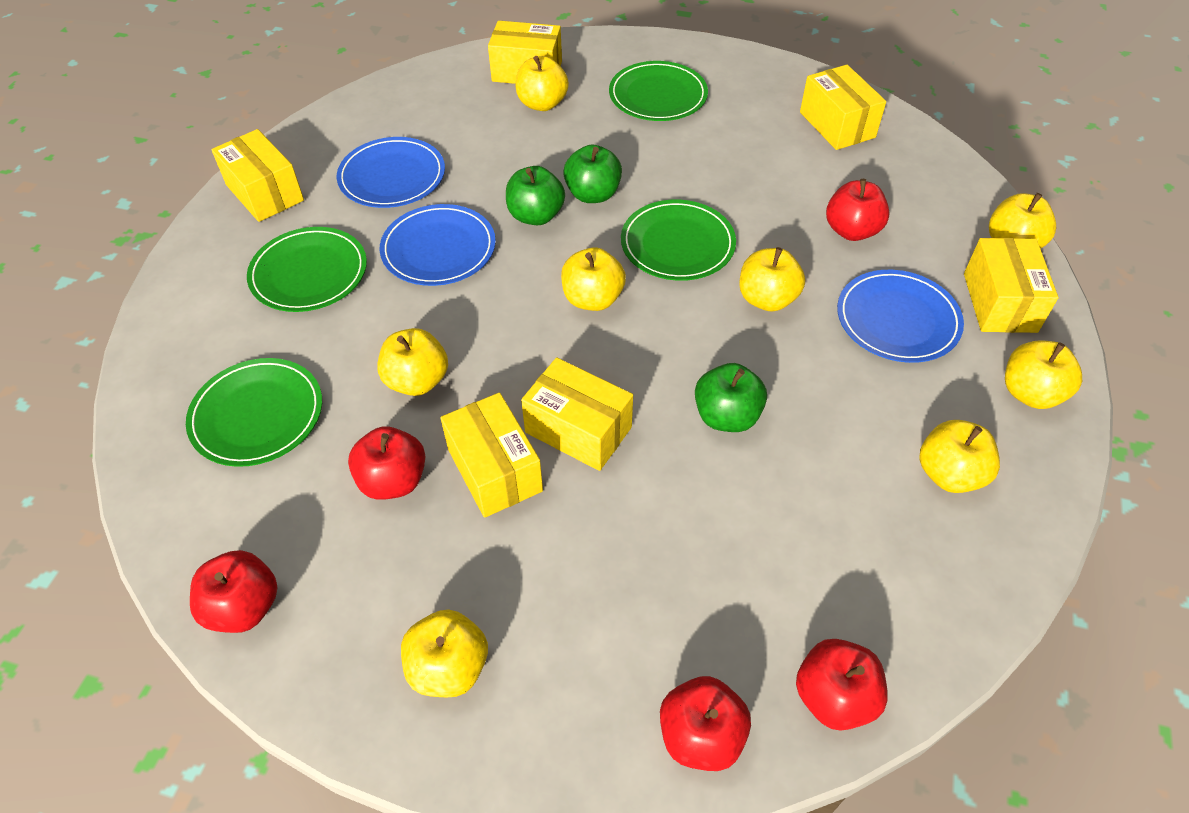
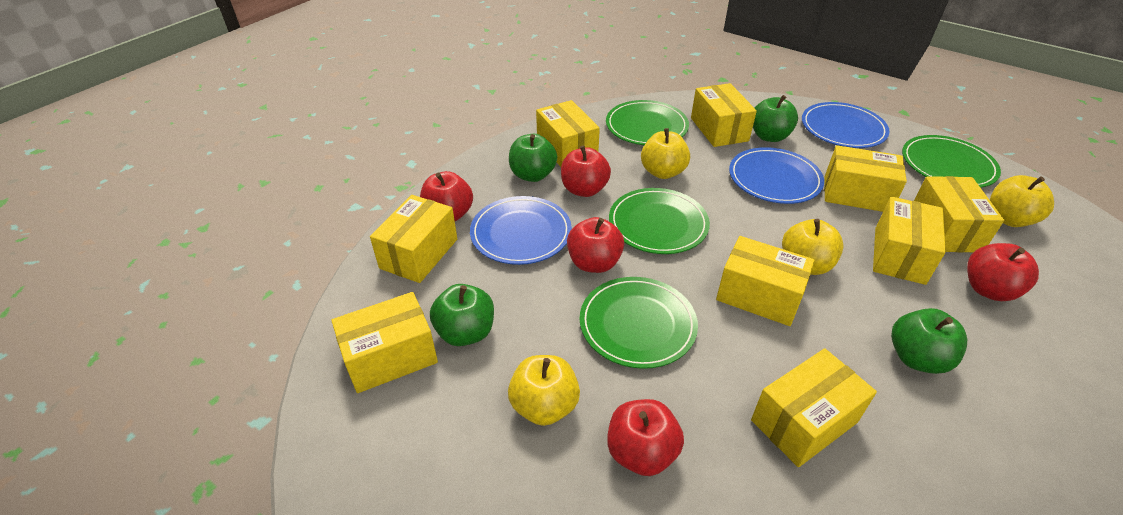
green apple: [506,166,565,225] [563,144,622,203] [695,363,767,432] = 3 -> [430,284,494,346] [509,134,557,182] [753,95,798,142] [891,308,967,374] = 4
yellow apple: [378,328,448,396] [401,610,488,697] [516,56,569,111] [561,247,626,311] [739,247,805,312] [919,420,1000,493] [989,193,1056,249] [1005,341,1082,409] = 8 -> [508,355,580,426] [641,128,690,179] [782,219,844,275] [990,175,1054,227] = 4
yellow box: [211,129,304,222] [440,393,543,518] [488,21,562,84] [521,357,633,471] [800,65,886,150] [964,238,1059,333] = 6 -> [331,292,438,393] [370,195,457,283] [536,100,600,167] [691,83,757,147] [716,236,815,326] [751,348,877,467] [824,145,907,212] [873,197,946,285] [914,176,1004,252] = 9

